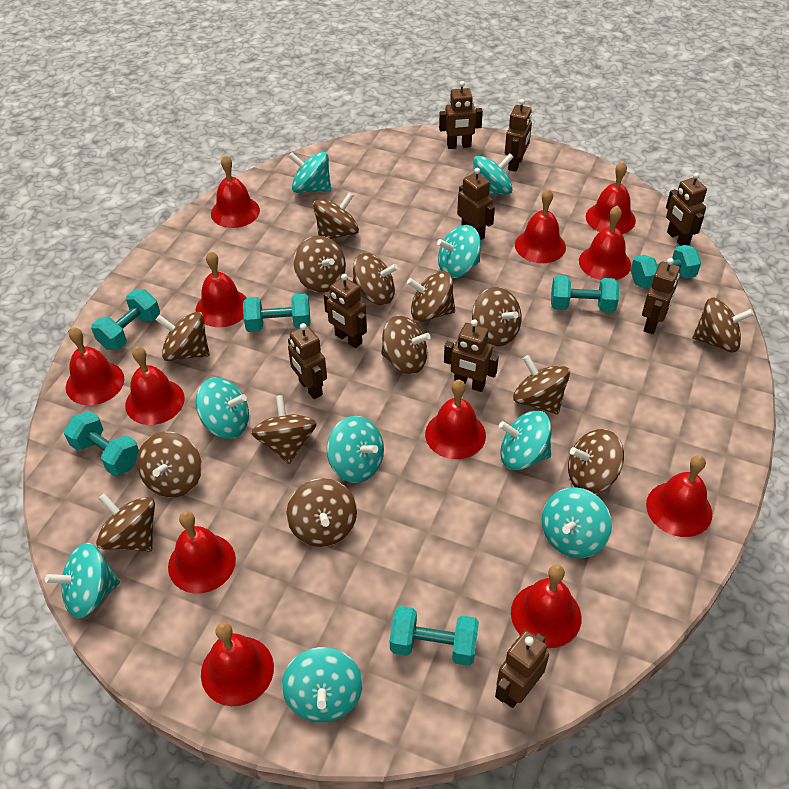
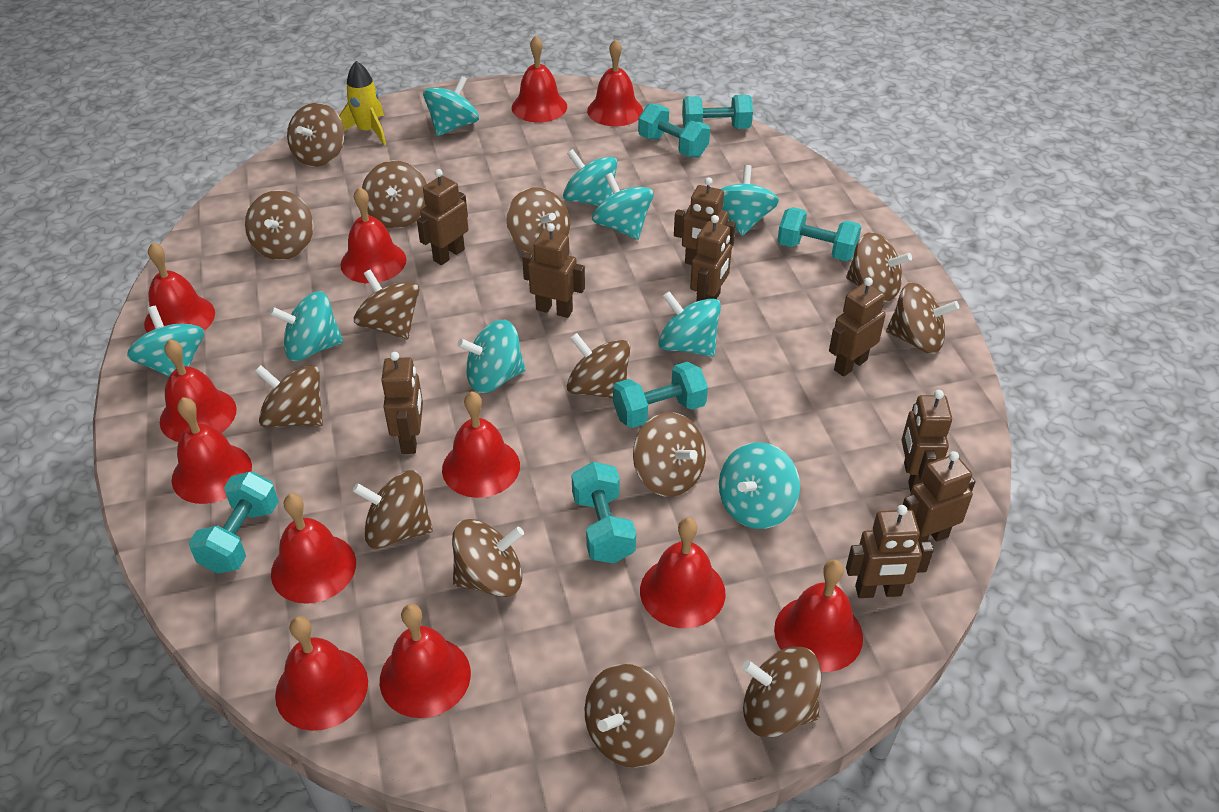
yellow rocket: none = 0 -> [339,61,386,145] = 1

